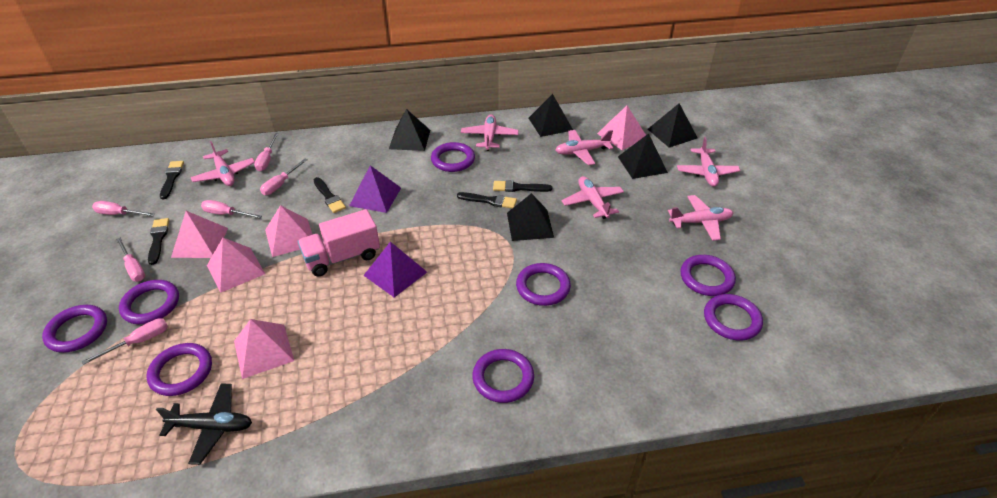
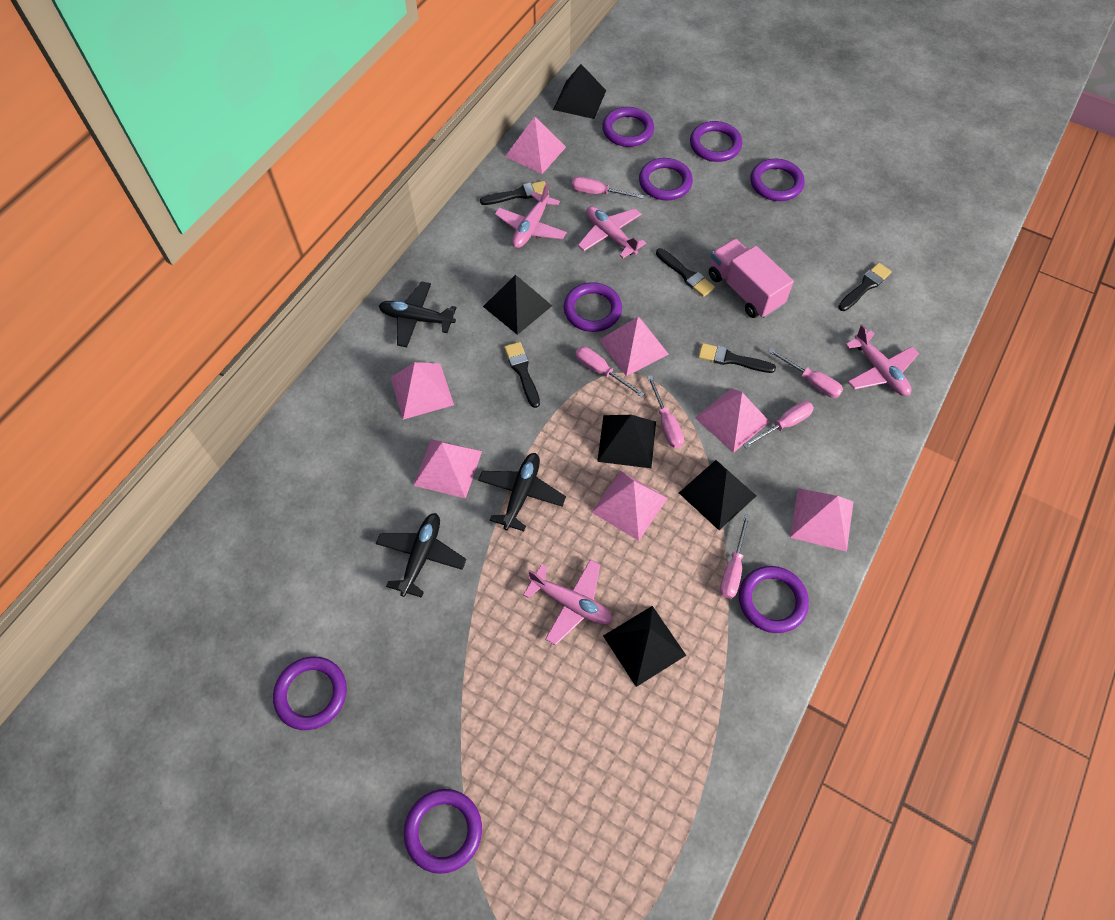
black plane: [156,383,252,465] = 1 -> [376,513,467,598] [379,282,457,347] [478,453,566,531] = 3
pink plane: [191,141,255,186] [461,114,519,151] [556,130,613,165] [562,176,624,219] [668,195,733,241] [677,137,741,187] = 6 -> [495,183,567,248] [524,559,613,645] [578,206,646,259] [845,324,919,396] = 4
pink pyramid: [171,211,228,258] [207,238,265,293] [234,319,294,379] [265,205,313,257] [597,106,646,150] = 5 -> [390,362,454,420] [413,439,482,499] [505,116,566,174] [592,471,668,541] [599,317,669,376] [695,388,770,453] [790,488,853,552] = 7
purple pyramid: [349,165,401,213] [363,242,427,298] = 2 -> none = 0

